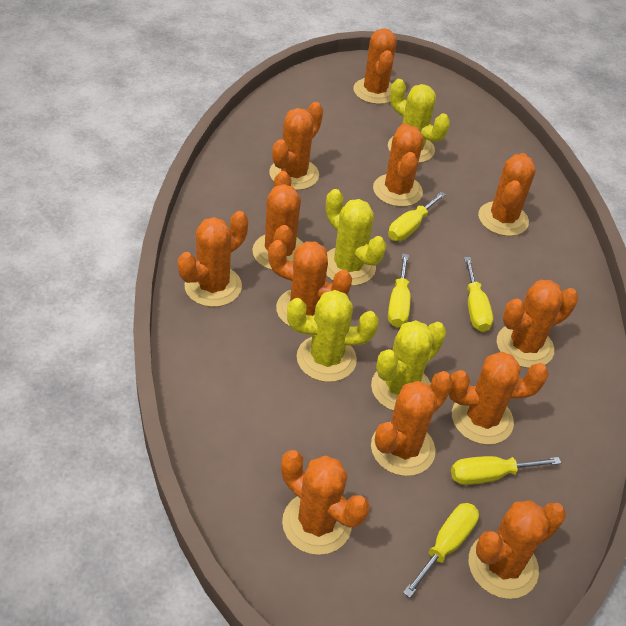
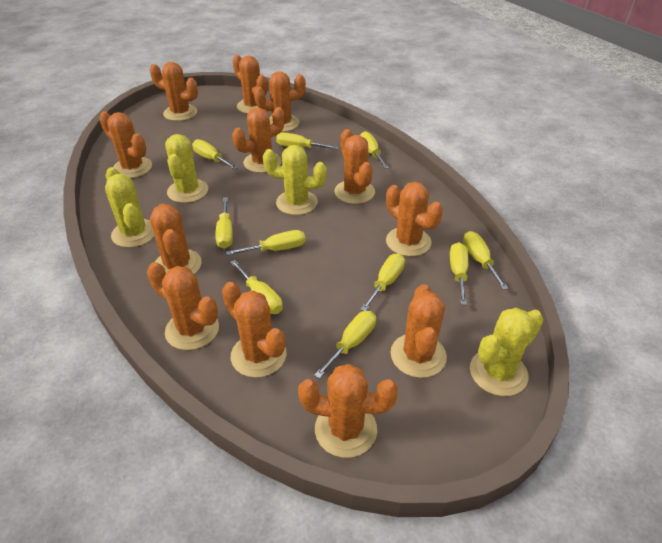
yellow screwdriver: [388,192,446,241] [388,253,410,327] [403,503,479,598] [451,456,561,485] [464,257,493,332] = 5 -> [192,139,238,170] [215,197,233,249] [226,230,306,256] [230,260,283,314] [276,132,338,149] [314,311,376,379] [360,131,389,169] [360,253,405,311] [450,242,469,305] [463,231,508,290] = 10

